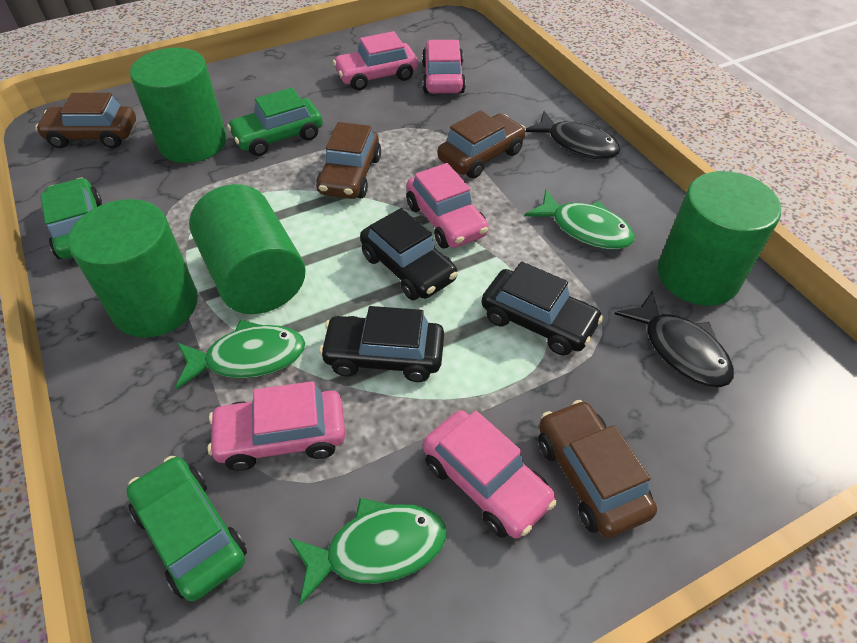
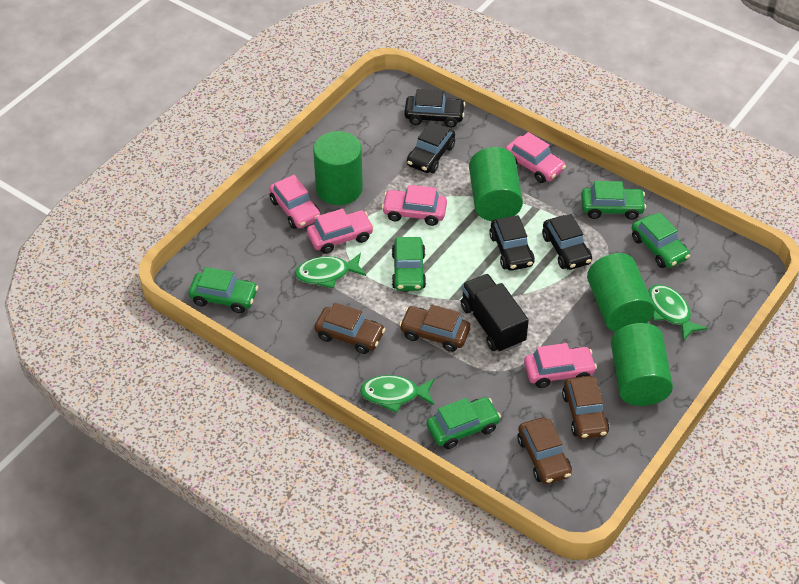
black car: [319,306,444,382] [360,208,458,300] [482,261,604,356] = 3 -> [404,89,465,127] [407,121,455,173] [489,215,535,271] [542,214,592,270] = 4
black fish: [525,111,620,159] [615,291,734,387] = 2 -> none = 0
black truck: none = 0 -> [461,274,529,352] = 1
green car: [40,177,102,259] [126,456,247,601] [227,88,323,156] = 3 -> [189,267,258,313] [392,237,426,291] [427,397,501,449] [581,181,646,220] [632,212,690,268] = 5

